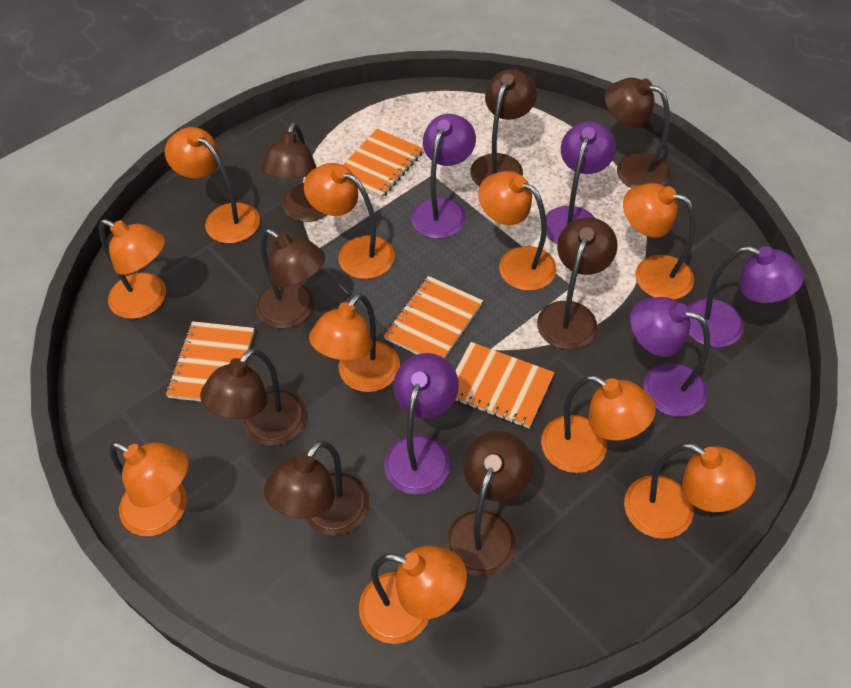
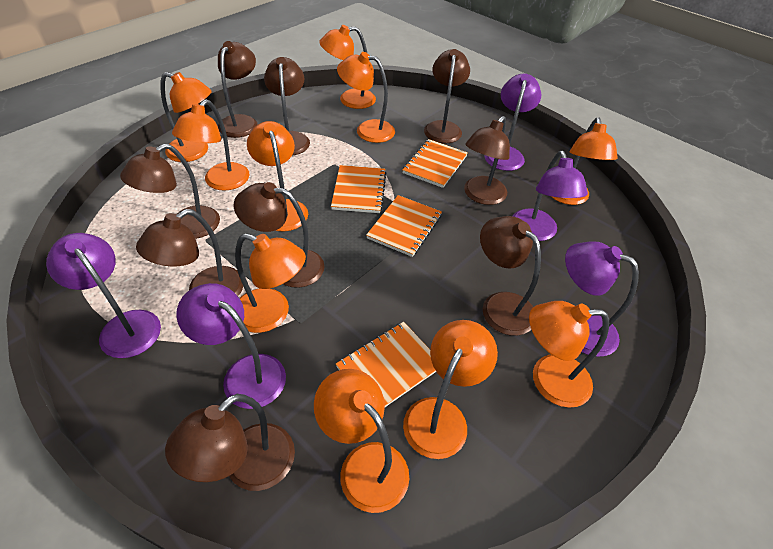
brown lamp: [200,348,306,446] [256,229,325,328] [261,122,327,222] [264,440,369,535] [446,431,533,576] [470,69,537,186] [537,217,618,349] [605,78,671,188] = 8 -> [120,144,220,239] [136,209,243,296] [165,394,295,491] [218,41,258,138] [234,182,325,288] [264,57,310,155] [424,49,470,143] [464,116,510,205] [480,216,541,336] = 9

